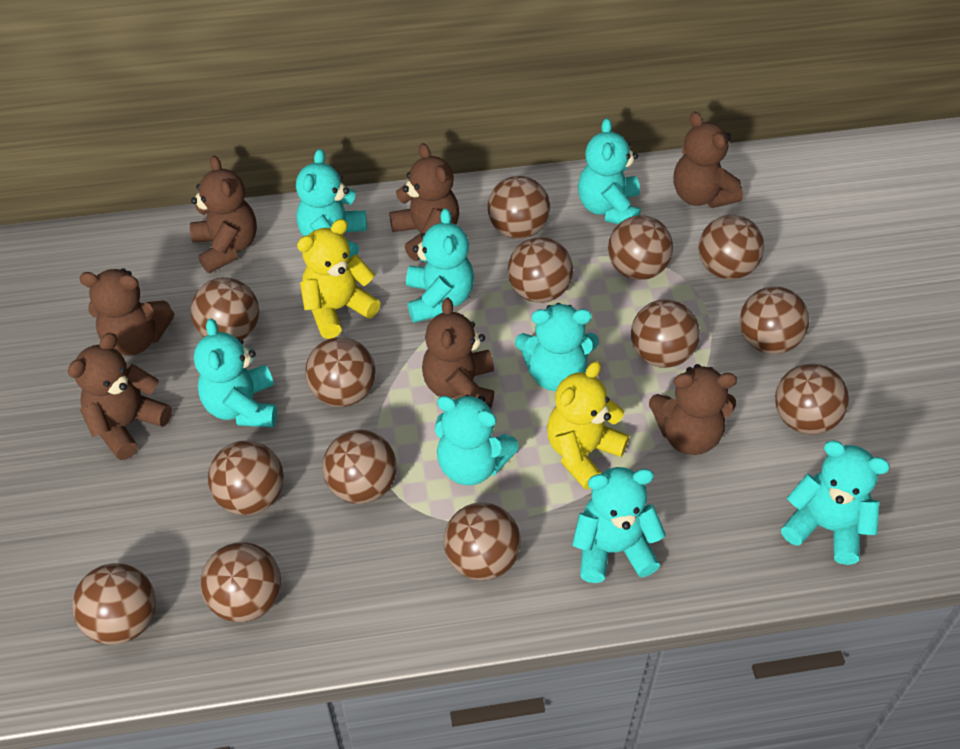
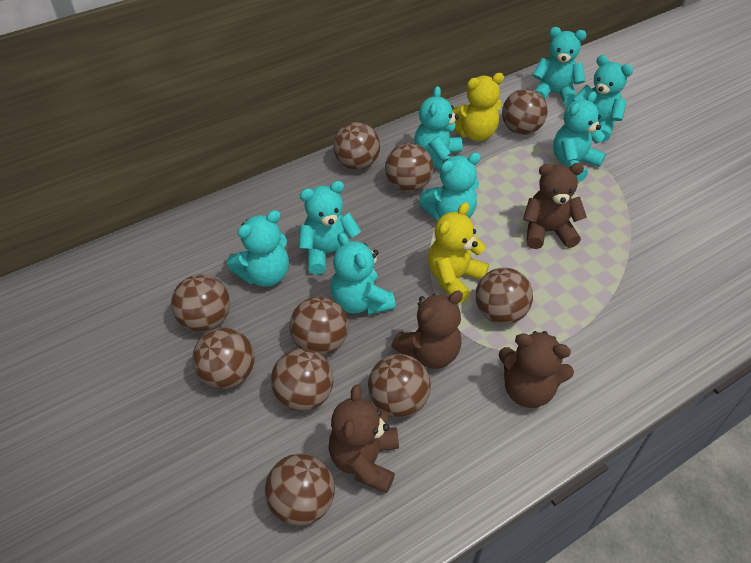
brown ball: [72,563,156,645] [190,277,259,340] [200,542,281,622] [208,441,284,515] [305,337,376,407] [322,430,397,504] [444,502,521,580] [488,176,550,239] [508,237,573,303] [608,215,673,280] [631,299,700,368] [699,215,764,280] [740,286,809,354] [775,363,849,435] = 14 -> [171,275,230,332] [192,328,255,389] [265,454,335,526] [271,348,334,411] [289,297,348,355] [333,122,380,170] [368,354,431,417] [385,143,433,192] [475,268,533,324] [502,89,548,135] = 10
brown teddy bear: [68,333,172,460] [79,268,175,356] [190,156,257,273] [389,143,459,261] [422,298,494,409] [649,364,737,455] [674,112,743,208] = 7 -> [329,384,399,493] [391,290,463,369] [499,331,574,408] [523,163,587,249] = 4

